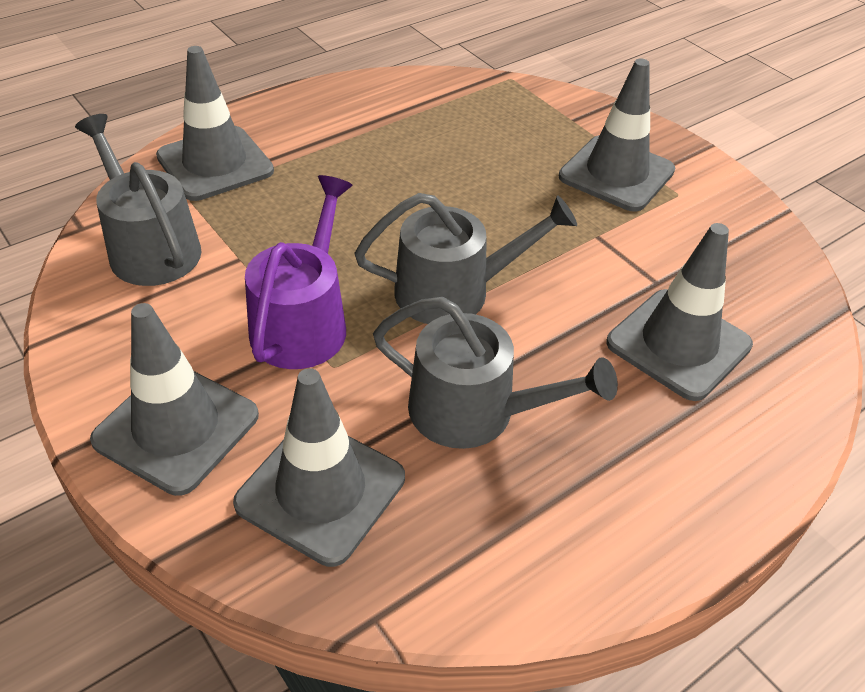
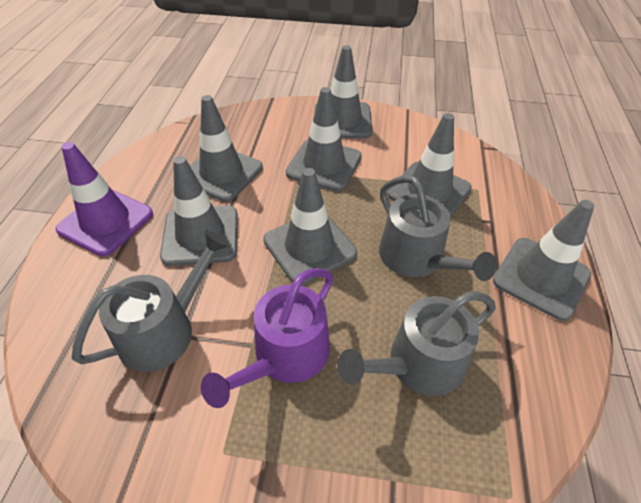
grey traffic cone: [90,303,259,496] [156,46,274,201] [233,368,405,567] [559,58,675,212] [606,223,753,401] = 5 -> [160,156,238,266] [190,95,263,202] [263,168,357,285] [286,87,362,191] [315,45,373,139] [387,113,472,217] [493,200,594,321] = 7
purple traffic cone: none = 0 -> [55,142,153,256] = 1

